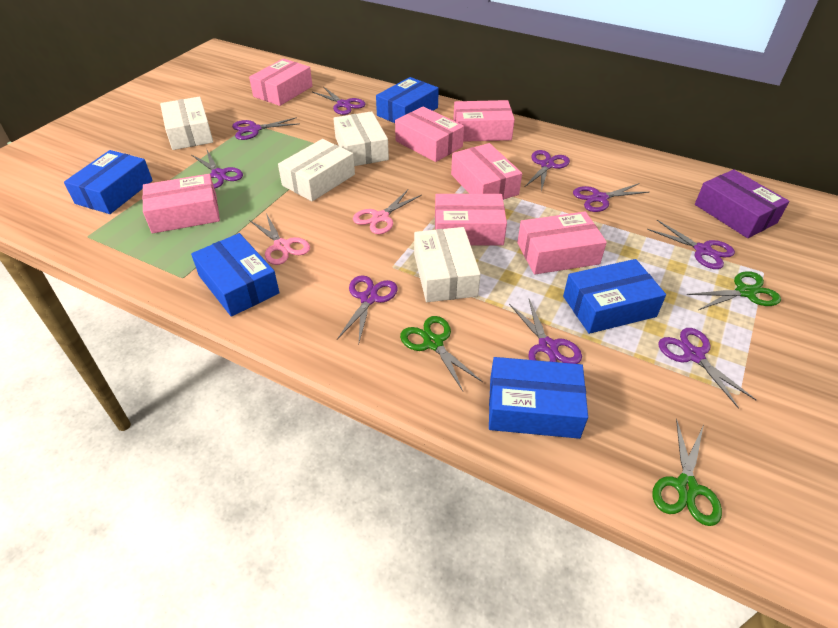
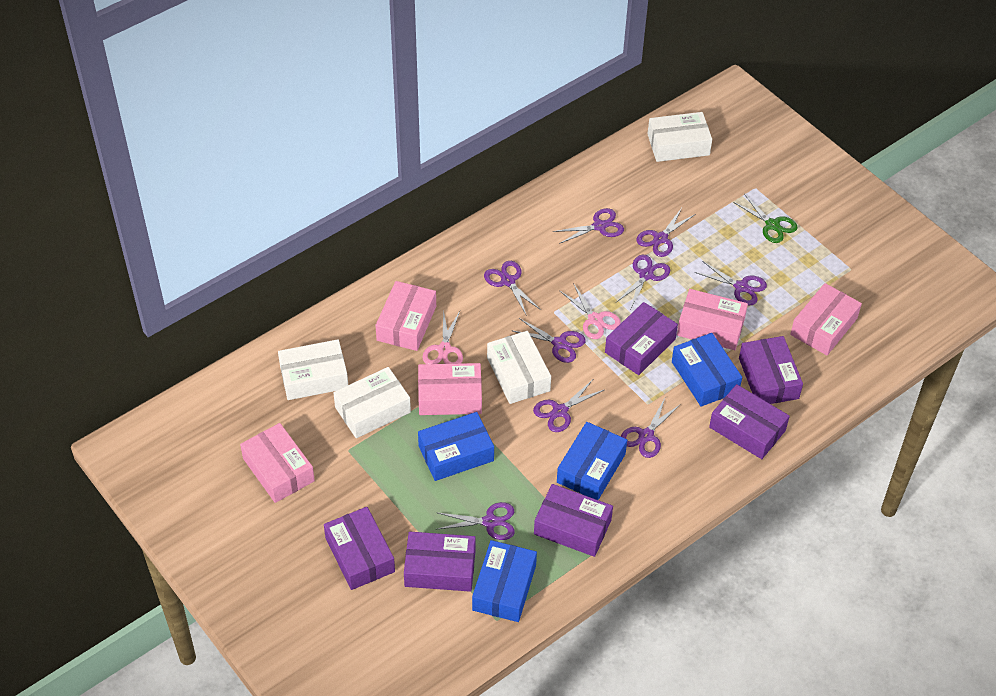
blue box: [64,150,153,214] [191,233,280,317] [376,77,439,123] [489,357,588,439] [563,259,666,334] = 5 -> [418,412,494,481] [472,540,537,622] [557,422,627,500] [672,333,742,407] = 4
green scissors: [400,316,483,391] [652,418,722,526] [687,271,781,310] = 3 -> [733,194,798,243] = 1
pink box: [142,174,220,234] [249,59,313,106] [395,106,464,162] [435,194,507,245] [451,143,522,200] [453,100,515,142] [517,212,607,274] = 7 -> [240,423,315,503] [375,281,436,351] [418,363,482,415] [677,289,748,350] [790,283,862,355] = 5
purple box: [695,169,789,238] = 1 -> [324,507,395,590] [404,532,476,592] [534,484,613,557] [605,302,678,375] [709,384,790,459] [739,336,803,404] = 6

